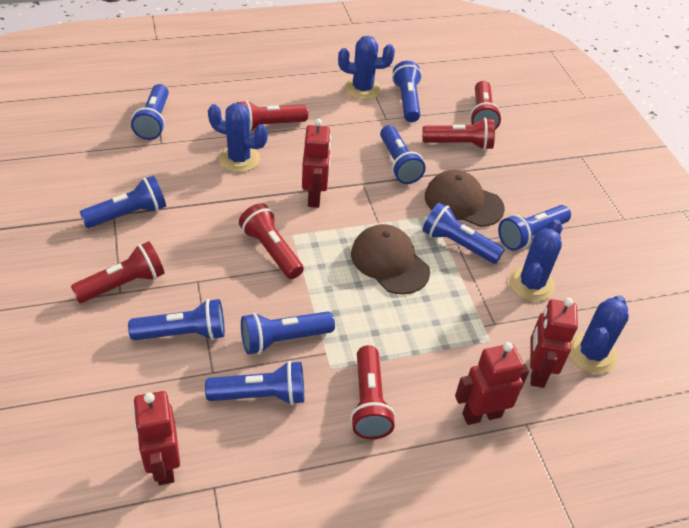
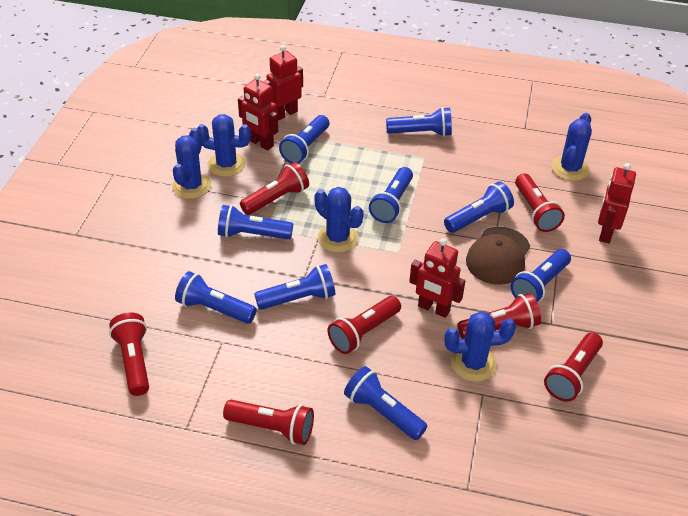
blue cactus: [208,103,268,172] [338,36,395,100] [509,219,562,302] [569,295,629,374] = 4 -> [172,128,211,199] [197,114,251,177] [314,187,364,253] [444,311,516,382] [551,113,592,181] = 5
brown cap: [351,224,430,294] [425,170,505,227] = 2 -> [466,227,530,285] = 1
red flashlight: [71,241,165,303] [237,100,308,132] [239,203,304,279] [350,345,395,439] [422,117,495,150] [470,81,502,130] = 6 -> [109,312,149,396] [223,400,314,445] [240,162,309,215] [327,296,401,354] [457,293,541,339] [515,174,565,232] [544,333,603,402] = 7

